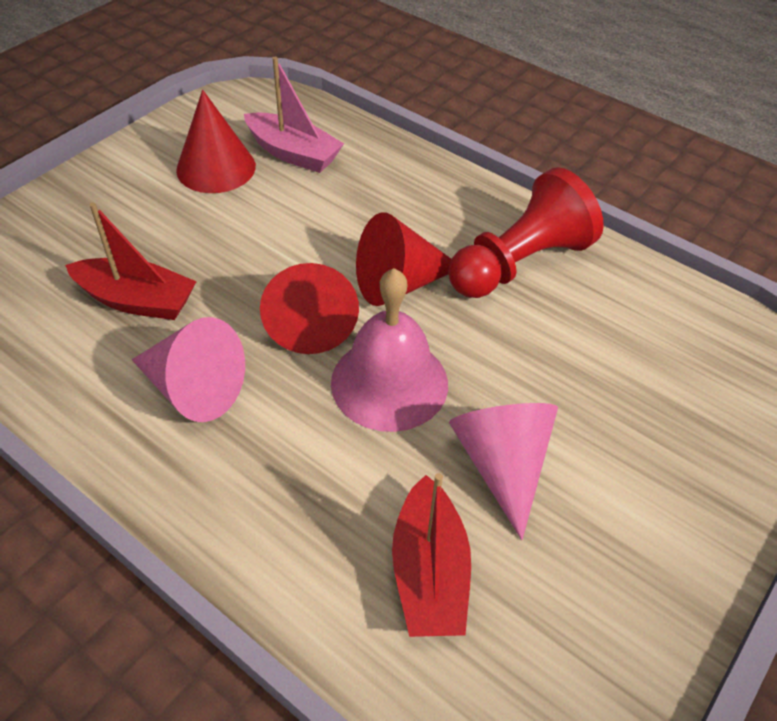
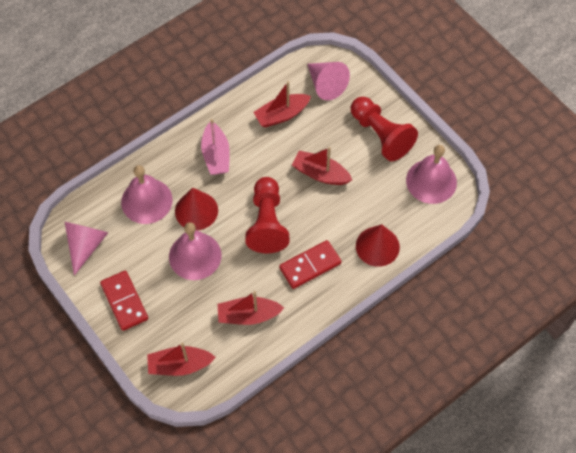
pink bell: [331,268,448,432] = 1 -> [121,165,173,224] [169,222,221,280] [406,145,457,204] = 3
red boat: [65,203,197,320] [392,473,471,637] = 2 -> [147,343,216,376] [218,291,284,325] [253,81,311,128] [292,147,352,185] = 4
red cone: [176,90,256,193] [260,263,359,354] [356,212,451,306] = 3 -> [175,188,218,230] [356,224,400,267] = 2
red domino: none = 0 -> [100,271,148,331] [279,240,342,289] = 2
red pawn: [448,167,604,298] = 1 -> [245,177,289,253] [351,97,418,161] = 2

